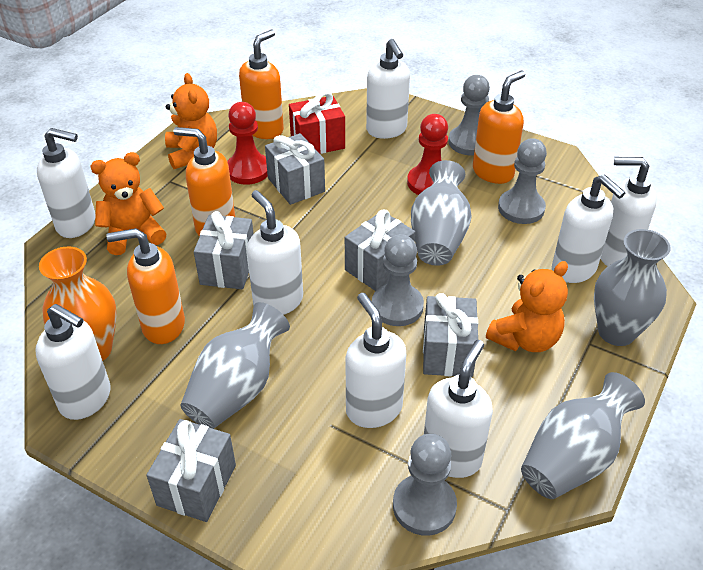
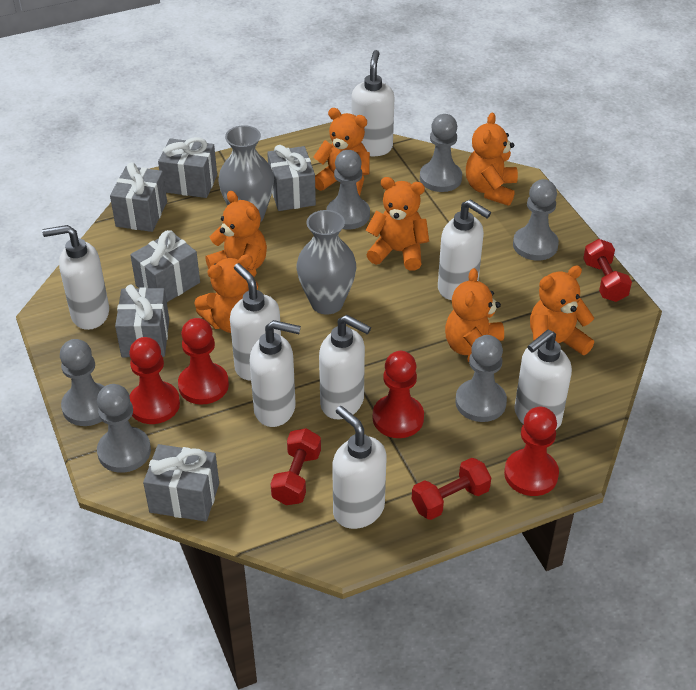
grey gift: [146,419,236,522] [194,211,254,289] [265,133,325,205] [345,210,415,291] [423,293,478,377] = 5 -> [110,162,167,232] [115,284,169,357] [130,230,200,302] [143,444,219,522] [158,137,217,198] [267,145,316,211] = 6
grey pawn: [372,234,424,326] [393,434,457,536] [448,75,490,155] [498,138,547,224] = 4 -> [60,339,105,426] [97,384,151,473] [326,150,370,230] [420,114,462,192] [455,335,507,422] [513,179,559,260] = 6
grey vase: [181,302,290,429] [411,160,472,266] [521,372,645,499] [594,229,671,346] = 4 -> [218,125,274,222] [297,210,356,315] = 2
orange soap dispenser: [107,228,185,344] [174,127,235,237] [239,30,284,139] [473,71,525,184] = 4 -> none = 0
orange teddy bear: [90,152,167,255] [165,73,217,169] [486,261,568,352] = 3 -> [194,254,258,333] [205,191,267,277] [313,108,370,196] [366,177,429,271] [445,268,504,362] [466,113,518,206] [530,266,594,355] = 7
orange vase: [39,246,117,361] = 1 -> none = 0
red dumbbell: none = 0 -> [271,428,321,505] [412,458,491,520] [583,239,632,302] = 3
red gift: [289,91,345,154] = 1 -> none = 0
red pawn: [227,102,268,185] [407,114,448,195] = 2 -> [129,337,180,424] [178,318,229,405] [373,351,424,438] [504,407,559,496] = 4

